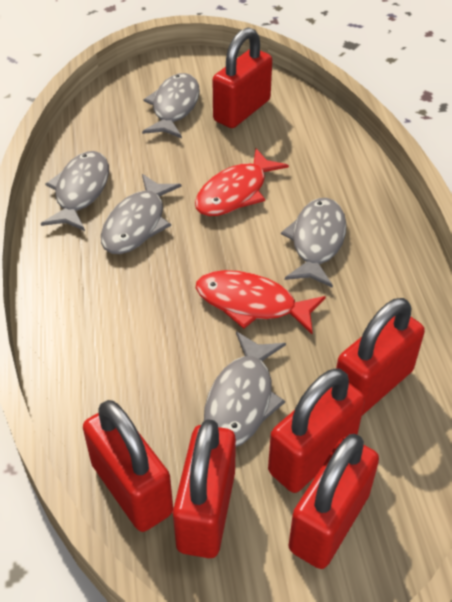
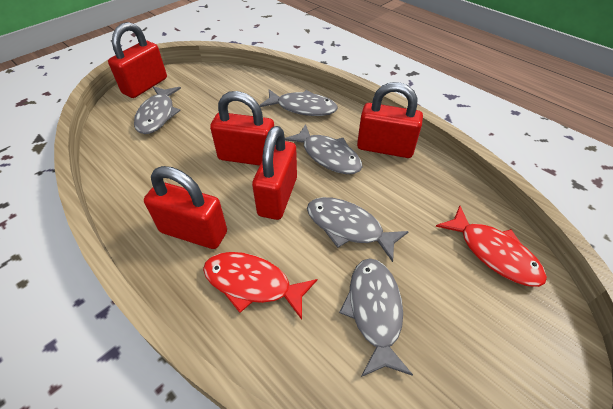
red padlock: [83,400,173,532] [173,419,236,558] [213,28,272,128] [268,368,365,493] [289,434,379,569] [336,298,425,415] = 6 -> [108,22,167,98] [144,166,227,249] [210,91,274,166] [252,126,297,220] [357,82,423,158] = 5

